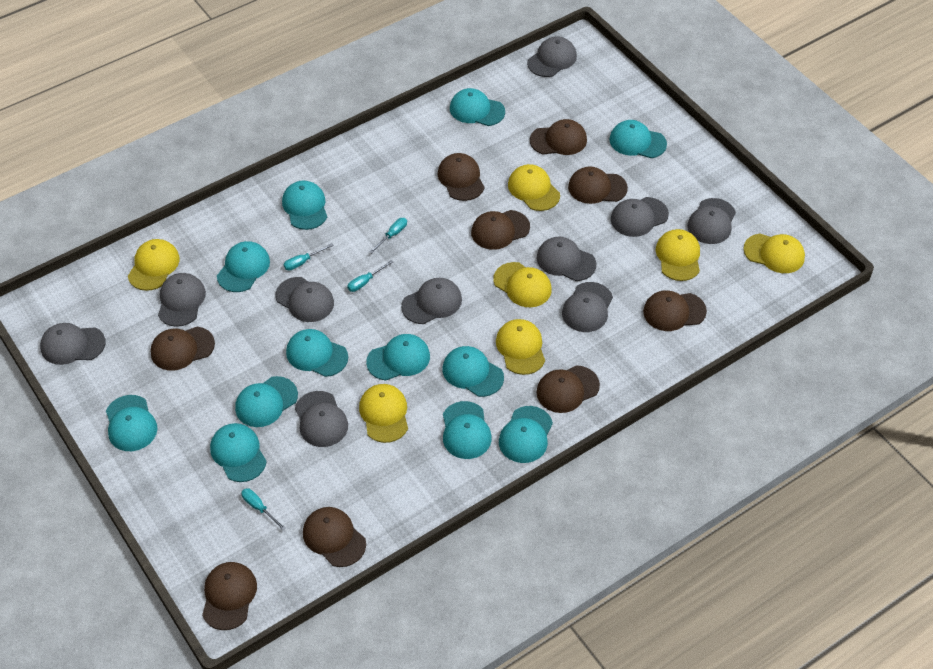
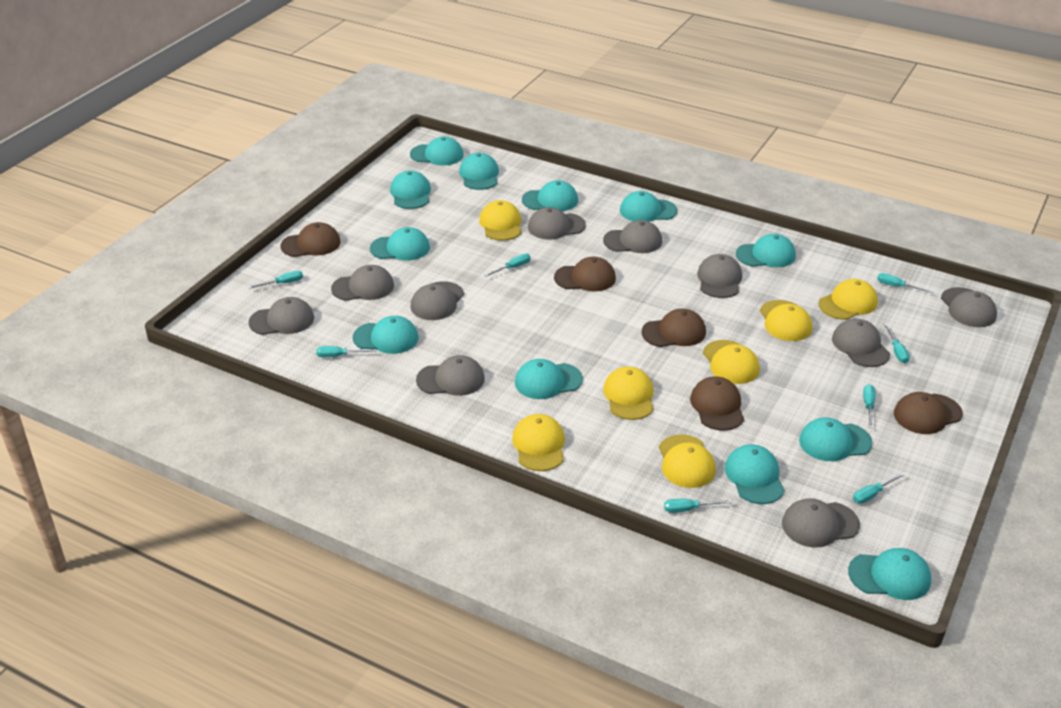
brown cap: [150,327,215,371] [202,562,257,630] [303,507,366,567] [438,153,484,201] [471,210,530,250] [530,119,587,155] [536,365,600,413] [568,166,628,204] [643,290,707,331] = 9 -> [280,222,341,257] [554,257,616,291] [641,309,706,347] [690,376,744,431] [894,392,963,434] = 5
turquoise screwdriver: [241,488,286,530] [284,243,334,271] [347,260,393,292] [370,218,407,253] = 4 -> [248,271,303,289] [316,346,377,357] [485,253,530,277] [664,499,732,513] [853,472,905,504] [863,384,876,428] [877,273,933,293] [884,324,910,363] = 8

